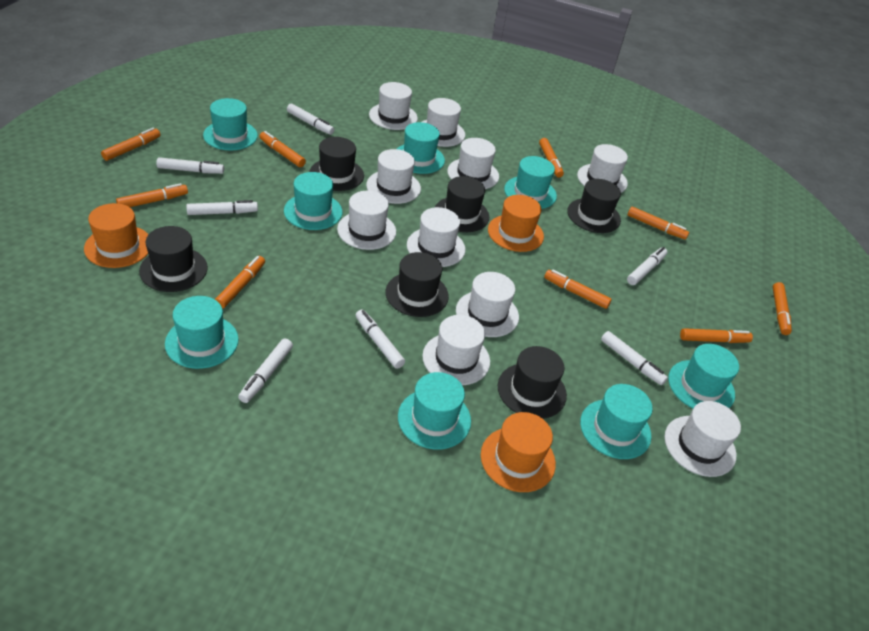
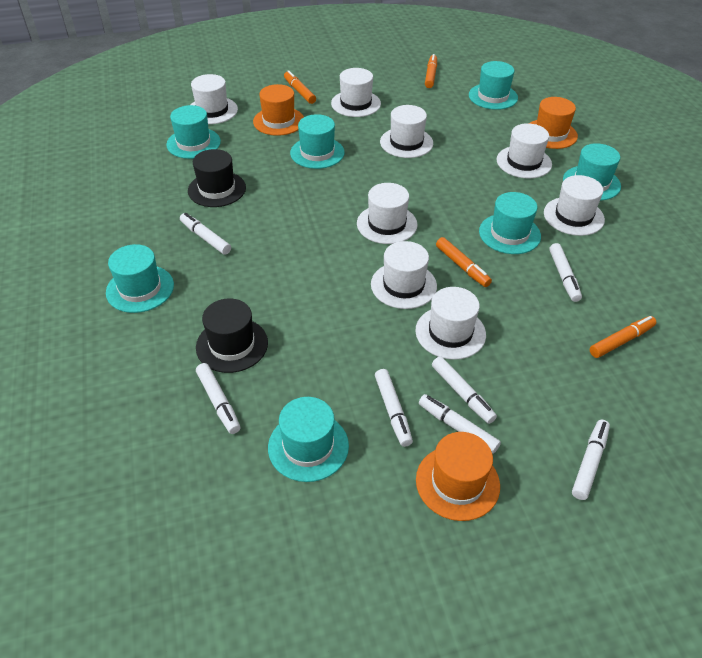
black hat: [139,226,208,292] [309,137,364,191] [385,252,449,317] [435,176,489,232] [498,346,567,419] [567,179,621,233] = 6 -> [188,149,246,207] [196,298,268,373] = 2
orange marker: [101,128,161,161] [116,183,188,207] [215,256,265,309] [259,131,306,167] [539,138,564,178] [544,269,612,309] [628,207,689,240] [680,328,753,343] [773,282,792,335] = 9 -> [284,71,316,104] [425,54,437,88] [436,237,492,287] [590,316,656,358] = 4
turquoise hat: [165,296,239,369] [203,98,258,151] [284,172,342,230] [397,122,445,174] [398,372,471,450] [504,156,557,209] [580,384,653,459] [668,344,739,408] = 8 -> [106,244,174,313] [166,105,221,159] [268,397,349,482] [290,114,345,169] [469,61,518,110] [479,192,541,254] [563,143,621,200] = 7
white hat: [337,191,396,250] [366,149,421,204] [369,82,418,130] [407,207,465,267] [422,98,465,147] [422,315,490,385] [447,138,499,189] [456,272,519,337] [577,144,628,193] [665,401,741,477] = 10 -> [190,74,238,124] [331,68,381,117] [357,183,418,244] [371,241,437,309] [380,105,433,158] [415,287,486,360] [497,123,552,178] [544,175,605,236] = 8

